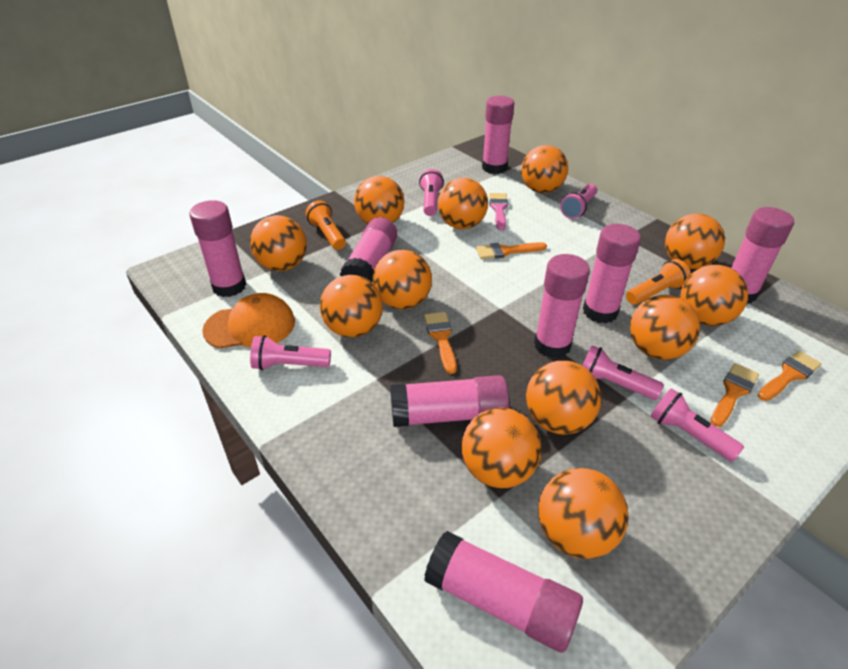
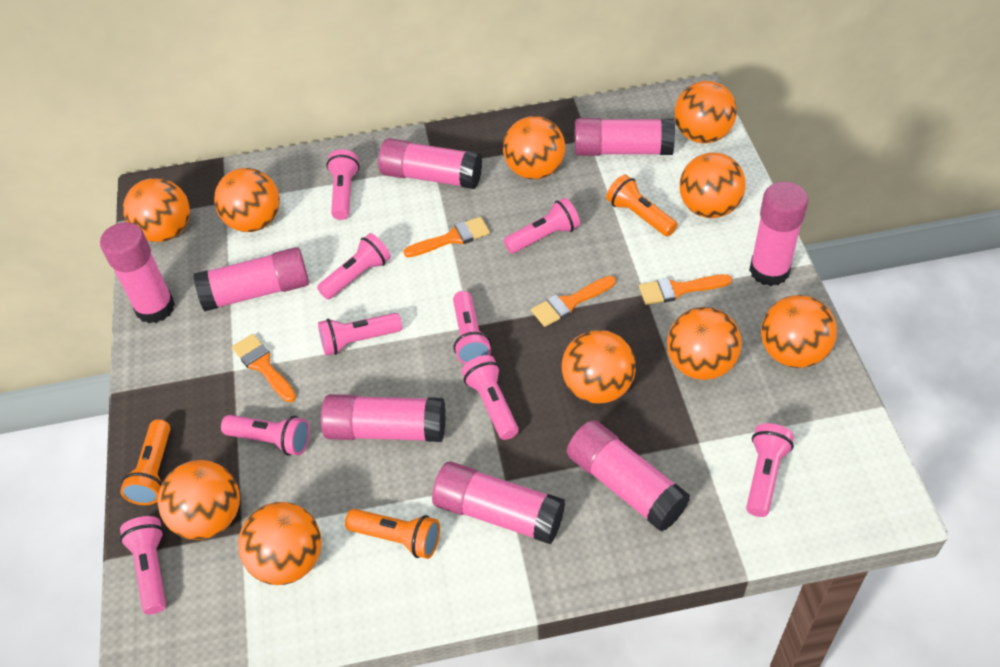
orange ball: [250,215,307,271] [320,275,383,338] [354,176,404,224] [373,250,432,309] [438,178,488,229] [462,407,542,488] [521,145,568,193] [526,361,601,435] [538,468,629,559] [630,295,700,360] [665,214,725,269] [680,265,748,326] = 12 -> [123,178,190,242] [158,460,240,540] [214,168,280,232] [238,502,321,585] [503,116,565,179] [562,330,636,404] [667,307,742,380] [674,81,737,143] [679,152,746,218] [761,295,837,368] = 10
orange cap: [202,293,295,349] = 1 -> none = 0
orange flashlight: [306,201,346,250] [626,259,691,305] = 2 -> [120,419,170,505] [345,509,440,559] [606,175,678,237] = 3
pink brush: [489,193,508,230] = 1 -> none = 0
pink flashlight: [250,335,331,370] [419,169,444,216] [560,184,597,219] [582,345,664,400] [650,388,744,462] = 5 -> [120,516,166,614] [221,415,310,455] [317,233,391,300] [318,313,402,356] [326,149,360,220] [453,291,491,364] [461,355,519,440] [504,198,580,254] [746,423,794,517] = 9

